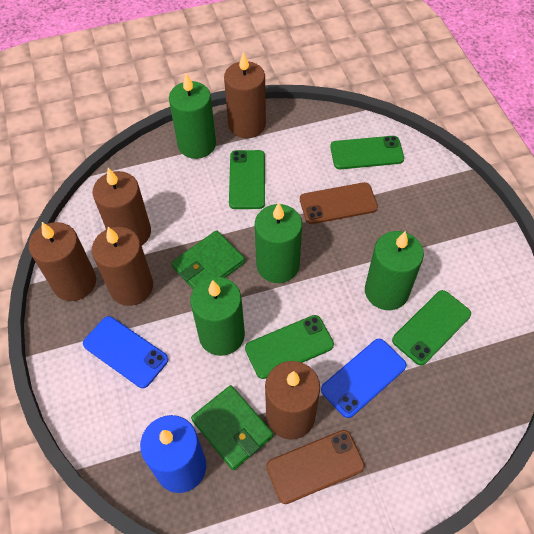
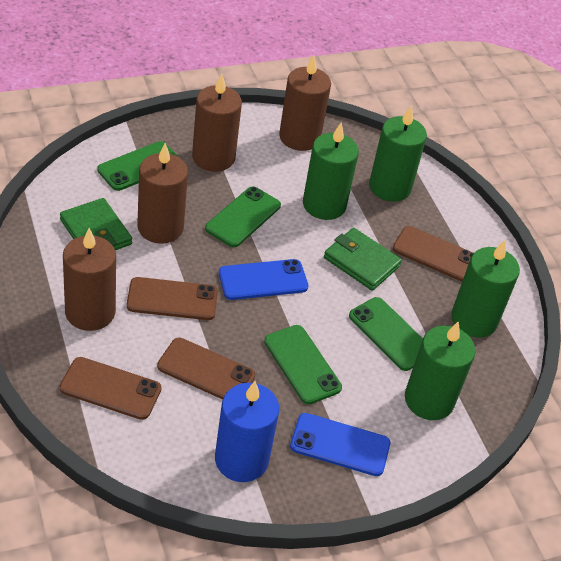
brown candle: [29,222,96,301] [92,227,153,306] [93,168,151,246] [224,52,266,138] [265,361,320,440] = 5 -> [63,228,116,331] [137,143,188,244] [192,74,242,172] [279,55,331,151] = 4
brown phone: [266,430,365,504] [300,182,378,224] = 2 -> [60,357,162,420] [127,277,218,320] [157,338,255,400] [393,226,473,281] = 4

